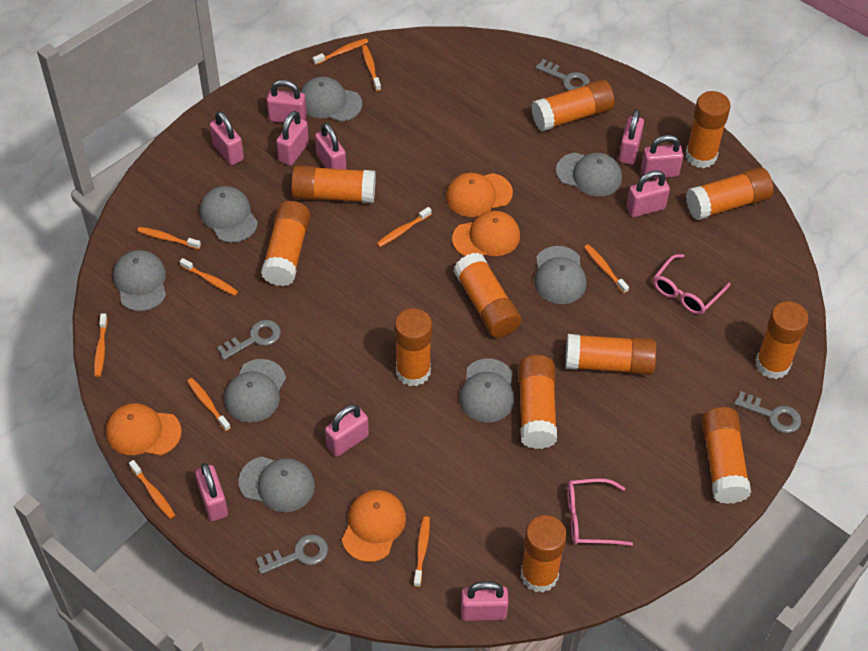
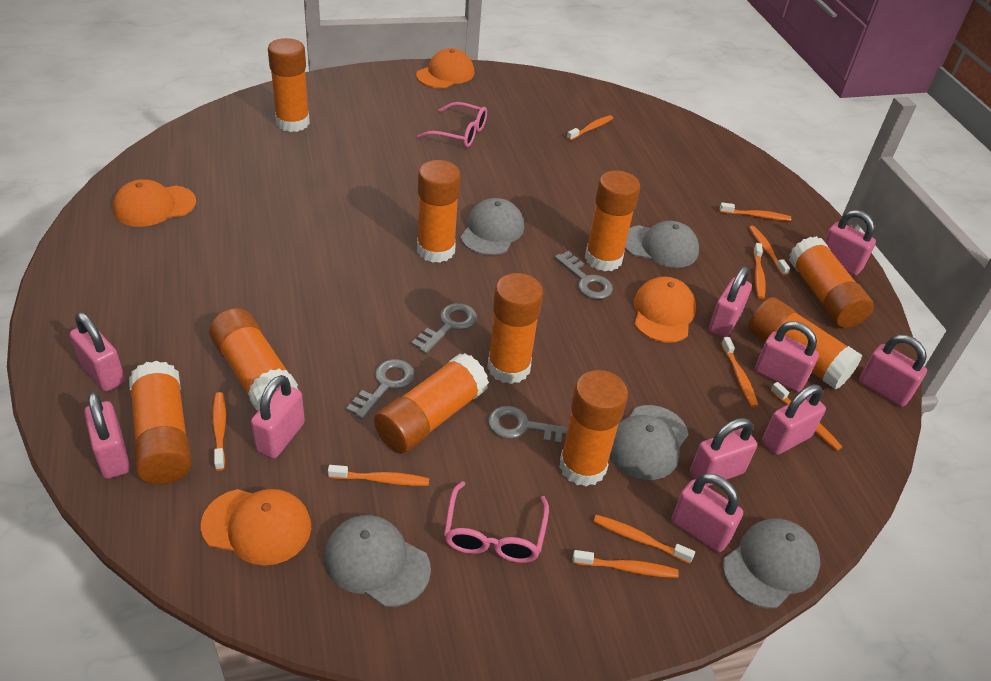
grey cap: [113,250,166,311] [200,186,258,243] [224,359,286,423] [238,457,315,512] [300,76,362,122] [459,358,514,423] [534,246,587,304] [556,153,622,196] = 8 -> [324,515,431,607] [460,198,524,255] [610,405,689,480] [625,221,699,268] [723,518,820,608] = 5
orange glue stick: [261,201,310,286] [291,165,376,203] [395,308,432,386] [454,253,521,338] [518,355,557,449] [521,515,567,593] [531,79,615,131] [565,334,657,375] [686,91,731,168] [686,167,774,220] [701,407,751,504] [756,301,809,379] = 12 -> [129,361,192,485] [209,308,299,410] [268,38,310,132] [374,353,489,454] [417,160,461,263] [487,273,543,384] [559,370,628,487] [585,170,640,272] [748,297,862,390] [789,236,874,328] = 10

